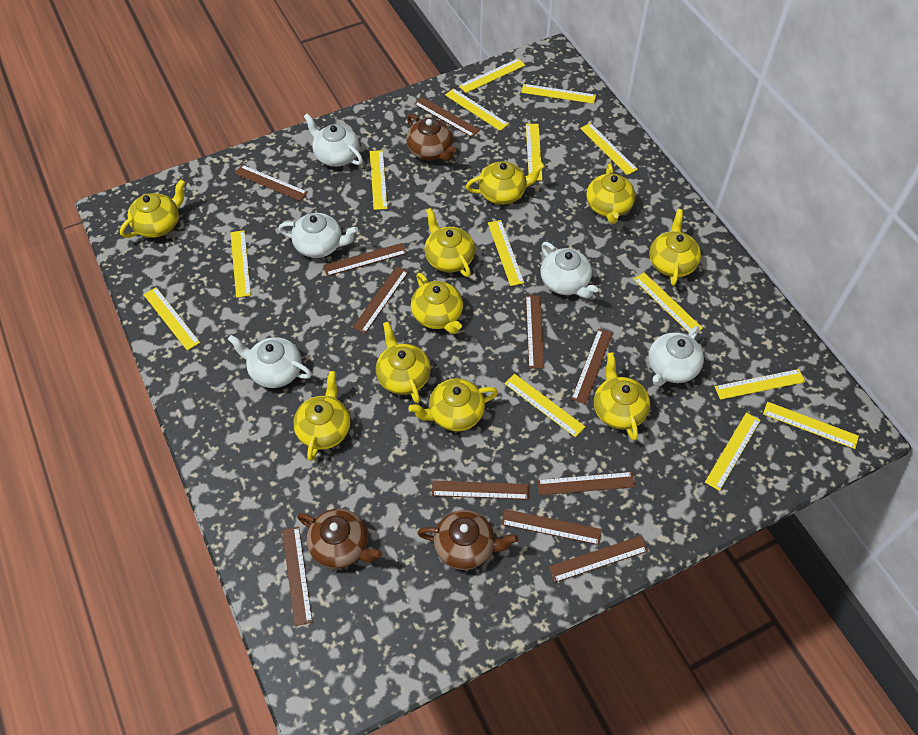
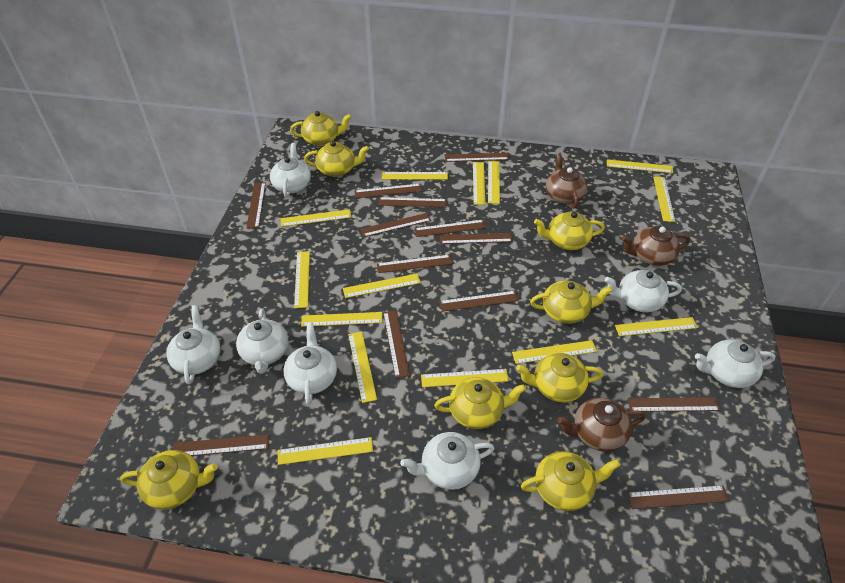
brown ruler: [234,165,308,201] [282,526,313,626] [323,243,407,276] [352,266,408,333] [414,97,480,137] [432,480,529,500] [501,509,602,545] [526,295,544,369] [537,472,635,495] [549,536,648,582] [571,329,613,404] = 11 -> [173,434,269,456] [246,182,266,228] [354,184,422,198] [361,213,431,237] [377,255,452,273] [378,197,447,207] [383,310,410,378] [414,220,486,237] [439,291,519,312] [440,233,513,244] [445,153,509,162] [627,485,730,509] [628,397,721,412] = 13
white teapot: [228,335,312,388] [278,213,358,258] [304,113,363,167] [540,242,598,298] [649,326,704,387] = 5 -> [166,305,220,385] [236,308,289,374] [270,143,311,198] [283,322,337,405] [400,432,495,490] [605,270,682,313] [695,340,775,388] = 7
yellow teapot: [120,179,185,238] [293,371,350,461] [376,321,431,403] [408,379,498,431] [411,273,463,334] [424,208,475,277] [466,161,545,205] [586,163,635,224] [594,352,650,440] [649,209,701,286] = 10 -> [120,450,218,510] [290,111,352,146] [304,141,369,177] [434,377,526,429] [516,353,603,402] [521,451,621,511] [530,280,613,324] [534,211,605,250] = 8

